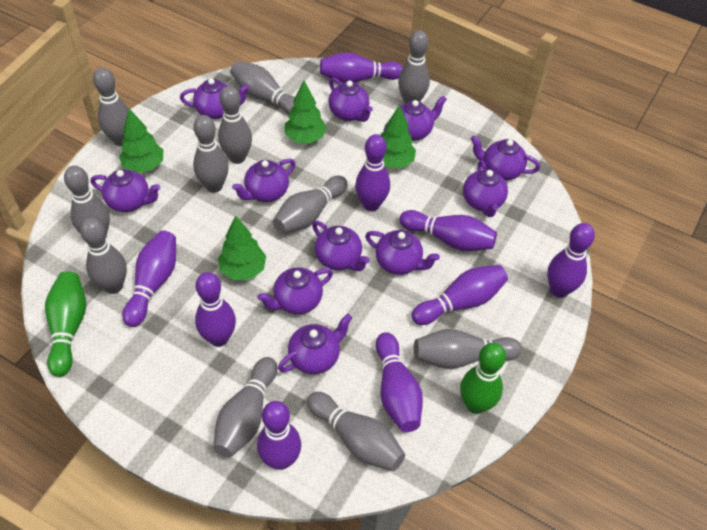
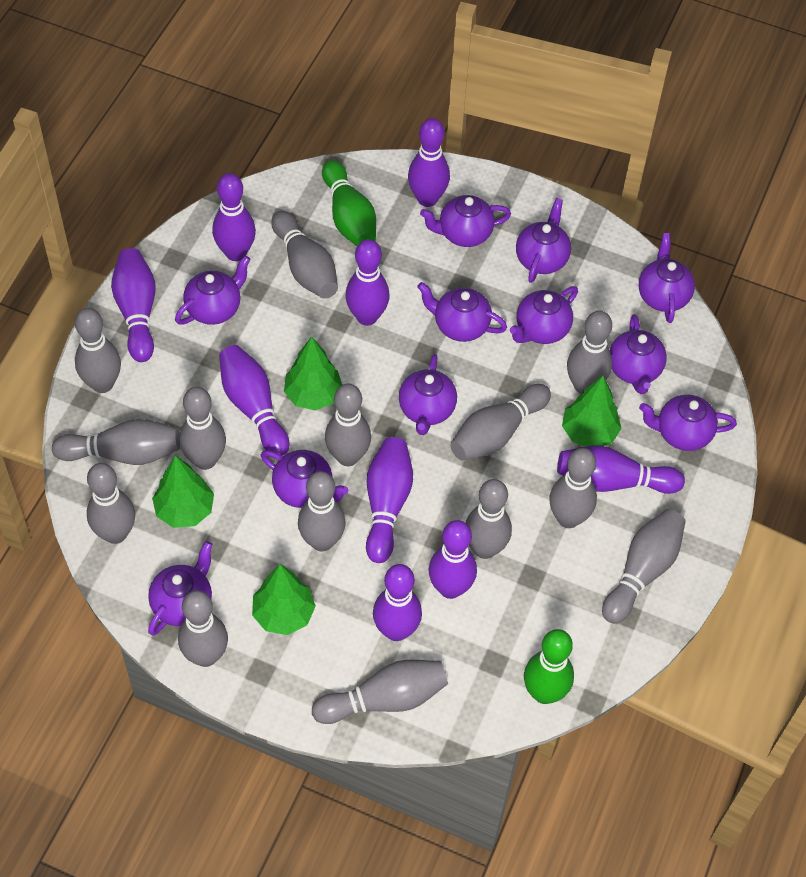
grey bowling pin: [64,166,110,236] [80,217,127,294] [93,68,128,146] [193,115,229,193] [213,357,277,458] [218,86,252,164] [230,61,295,115] [273,176,348,234] [307,392,405,471] [398,30,430,103] [414,329,522,369] = 11 -> [52,419,180,465] [75,308,121,393] [87,463,135,544] [178,590,228,667] [179,387,226,470] [271,211,338,299] [298,471,346,552] [312,660,448,724] [325,384,371,466] [450,384,551,461] [465,479,512,559] [549,448,597,528] [567,311,612,394] [602,509,686,624] = 14

